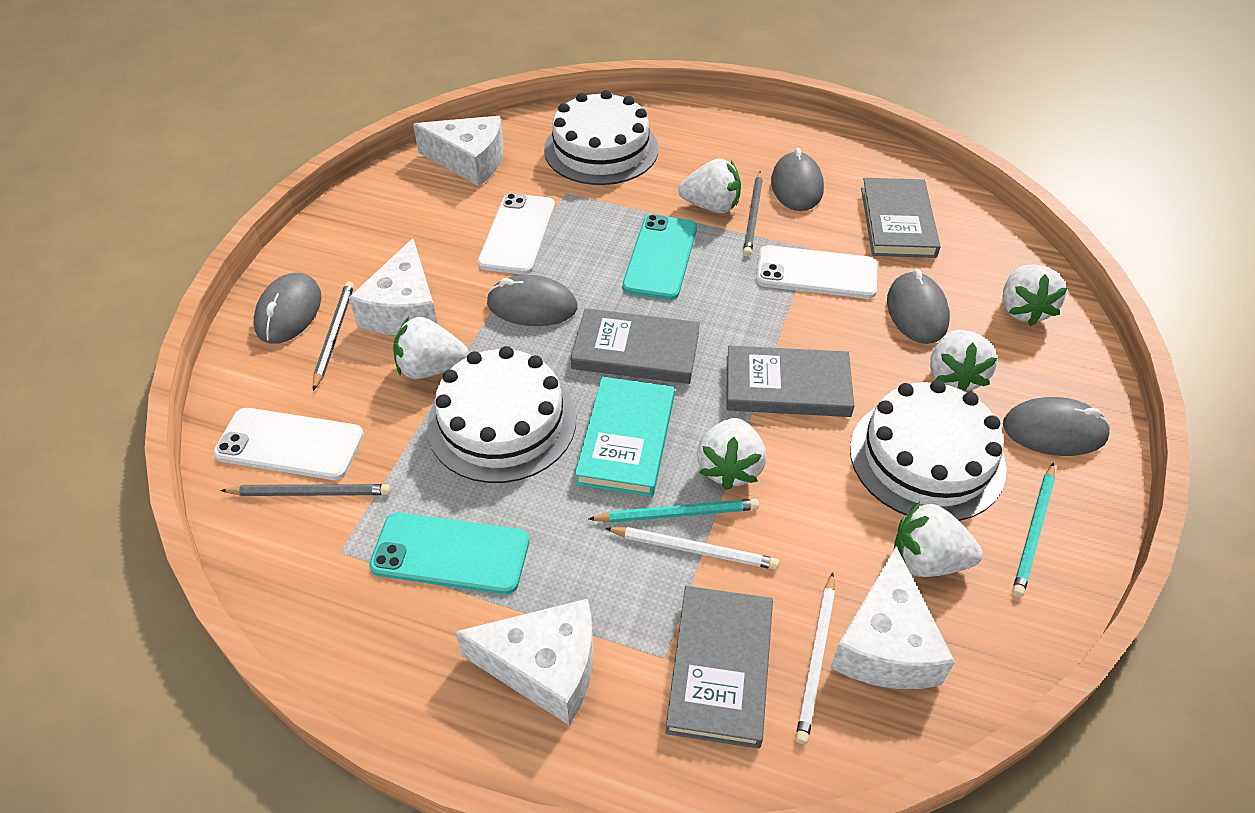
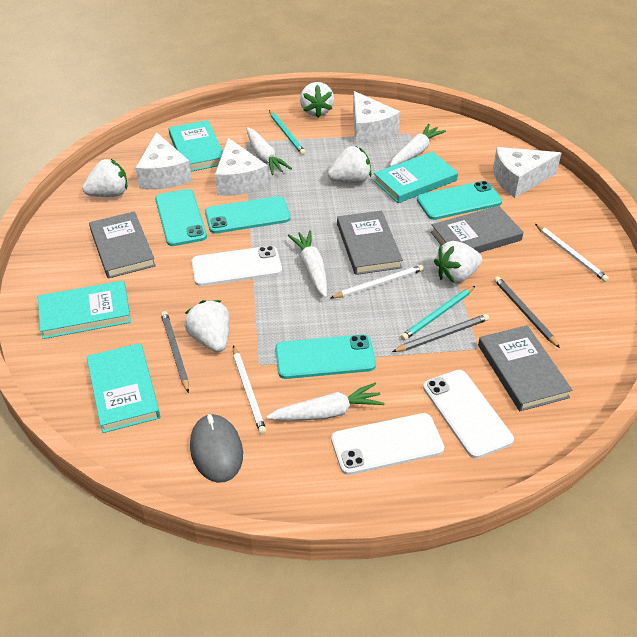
grey mouse: [254,273,321,344] [487,275,577,326] [771,148,824,211] [887,269,950,344] [1003,397,1110,456] = 5 -> [190,414,243,483] = 1
turquoise book: [575,377,675,497] = 1 -> [38,281,131,339] [86,343,160,433] [169,120,223,172] [373,152,458,203] = 4
turquoise phone: [369,512,529,594] [622,214,697,300] = 2 -> [155,189,207,246] [205,196,291,234] [276,335,376,379] [417,181,502,220] = 4
white cake: [427,346,576,483] [544,90,658,185] [850,380,1007,521] = 3 -> none = 0
white carrot: none = 0 -> [247,127,292,175] [266,383,385,420] [288,230,327,298] [390,124,446,167] = 4
white pencil: [605,527,779,570] [795,572,835,745] = 2 -> [233,346,267,435] [330,265,424,298] [535,224,609,282] = 3
white strawberry: [393,317,469,379] [678,158,741,214] [697,418,766,490] [894,502,983,577] [930,330,997,391] [1003,265,1068,326] = 6 -> [82,159,127,197] [184,300,230,352] [300,82,334,118] [328,146,371,183] [434,241,482,284] = 5

